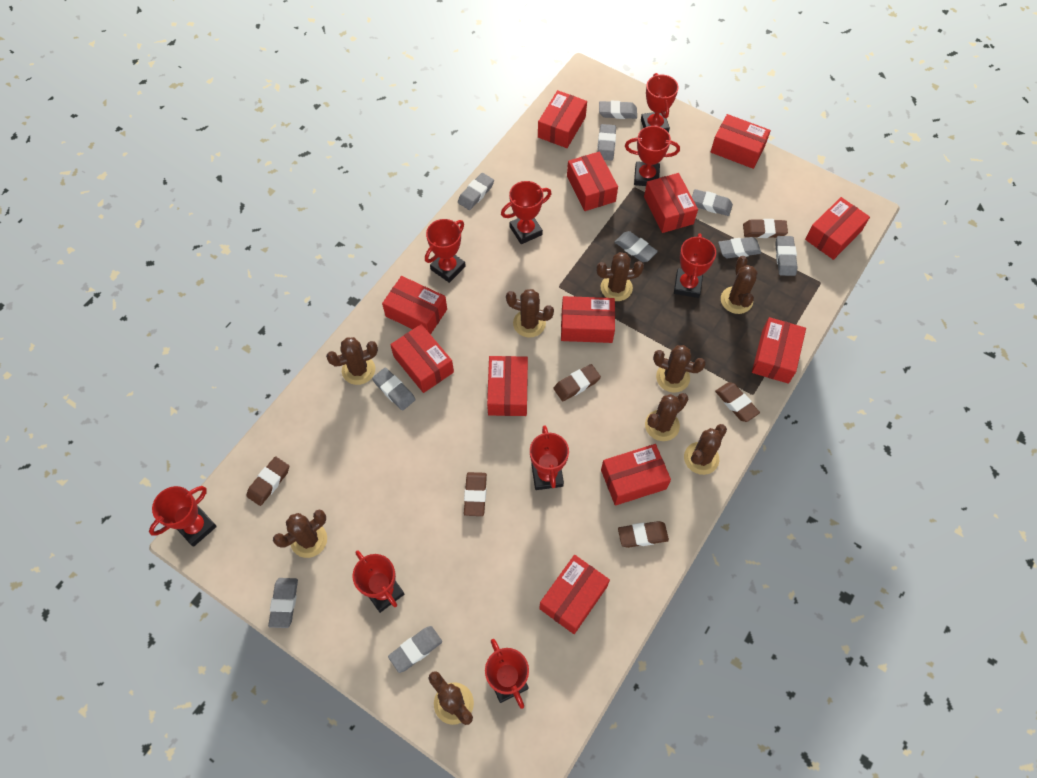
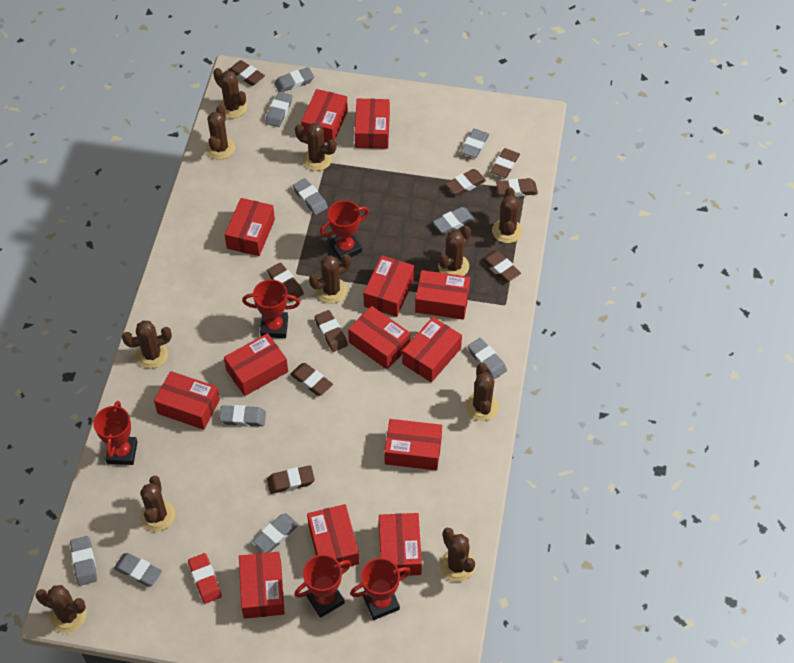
brown cactus: [273,509,327,558] [326,337,378,385] [428,671,474,725] [506,289,554,338] [596,252,644,301] [645,393,688,441] [653,345,706,393] [684,424,727,475] [721,256,758,314] = 9 -> [35,585,86,633] [122,320,172,369] [140,476,175,531] [206,105,235,160] [213,68,247,118] [295,123,337,171] [309,254,351,304] [438,226,471,276] [439,528,475,582] [465,363,499,421] [492,187,523,243] = 11
brown eraser: [246,456,289,506] [464,472,487,516] [553,364,601,401] [618,521,669,548] [715,382,760,422] [743,219,788,238] = 6 -> [229,60,265,86] [267,262,304,302] [267,465,315,494] [290,363,333,396] [314,310,348,352] [445,169,486,196] [482,250,521,282] [490,148,520,178] [496,178,538,197] = 9
red box: [382,276,447,335] [390,324,454,393] [487,356,528,416] [538,90,587,148] [539,555,610,634] [561,296,615,343] [567,152,618,211] [601,444,671,506] [644,173,698,233] [711,114,771,169] [752,317,806,384] [805,197,870,260] = 12 -> [154,371,220,430] [224,333,288,396] [225,198,275,256] [239,552,285,619] [301,89,348,142] [307,504,360,569] [348,306,410,369] [355,99,390,149] [364,255,414,317] [379,513,422,576] [385,419,442,470] [402,317,462,382] [415,270,470,320] = 13
red eraser: none = 0 -> [188,553,222,604] = 1
red trophy: [149,486,217,547] [353,551,404,613] [425,219,466,283] [485,639,529,709] [501,181,552,244] [530,425,569,490] [625,126,680,186] [641,73,678,133] [674,233,716,298] = 9 -> [93,401,137,465] [242,279,300,338] [295,555,351,618] [320,200,369,261] [350,558,411,620] = 5

